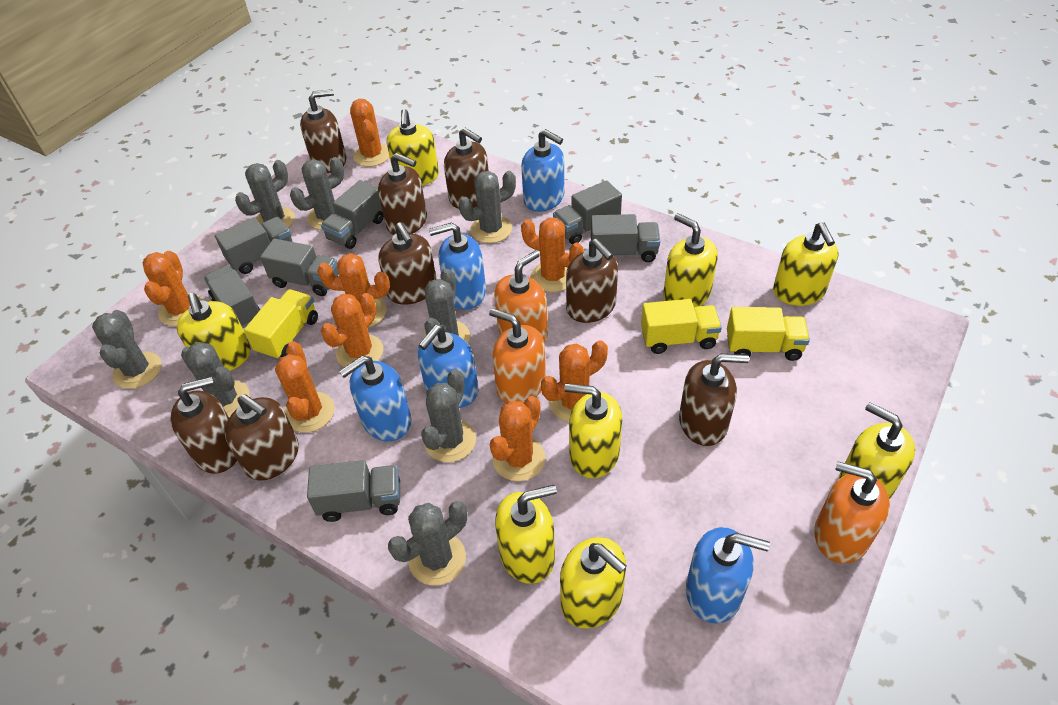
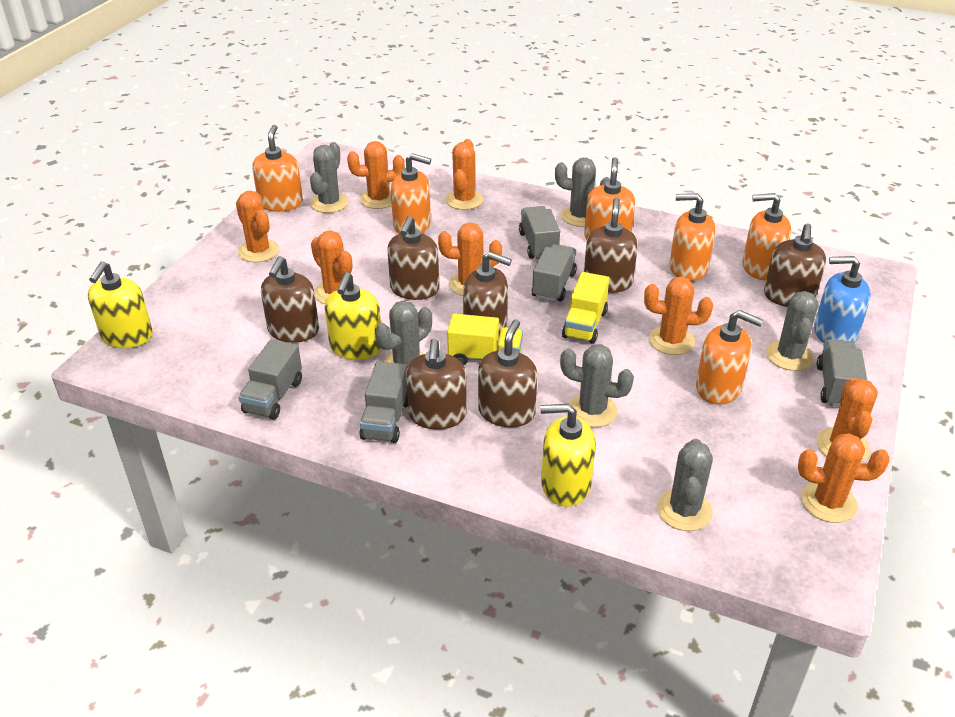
blue soap dispenser: [339,356,411,441] [417,325,478,408] [429,222,486,310] [521,129,564,212] [686,527,770,624] = 5 -> [814,256,871,343] = 1
brown soap dispenser: [170,376,237,474] [225,394,299,481] [300,89,346,173] [378,153,427,235] [378,222,437,305] [444,128,489,209] [566,239,618,323] [679,354,749,446] = 8 -> [261,256,319,343] [387,216,439,300] [406,339,467,430] [463,252,512,334] [478,319,537,427] [584,198,638,293] [764,223,826,307] = 7
grey cactus: [92,310,161,389] [181,342,250,418] [235,160,295,228] [290,157,344,230] [388,501,467,586] [421,369,476,462] [423,269,470,343] [459,171,516,243] = 8 -> [310,142,348,213] [375,300,432,367] [555,157,610,227] [560,344,634,427] [657,439,713,531] [766,291,818,371] = 6
grey truck: [203,265,261,328] [215,217,293,274] [260,239,339,296] [307,460,400,522] [321,180,384,249] [553,180,622,244] [591,214,660,262] = 7 -> [238,339,302,420] [359,361,408,443] [519,206,560,259] [531,244,577,302] [817,339,867,407] = 5
orange soap dispenser: [489,308,546,404] [494,250,548,342] [814,462,890,564] = 3 -> [252,125,303,212] [391,153,431,234] [584,157,635,240] [669,193,716,281] [696,310,763,405] [742,193,791,280] = 6
yellow soap dispenser: [177,293,251,371] [387,109,439,186] [495,485,557,584] [560,537,627,629] [564,384,622,478] [663,213,718,307] [773,222,839,306] [839,402,915,499] = 8 -> [88,261,153,348] [325,272,381,360] [540,404,596,507] = 3
yellow truck: [244,289,318,360] [641,299,722,354] [727,307,810,361] = 3 -> [447,314,523,365] [562,272,609,344] = 2

